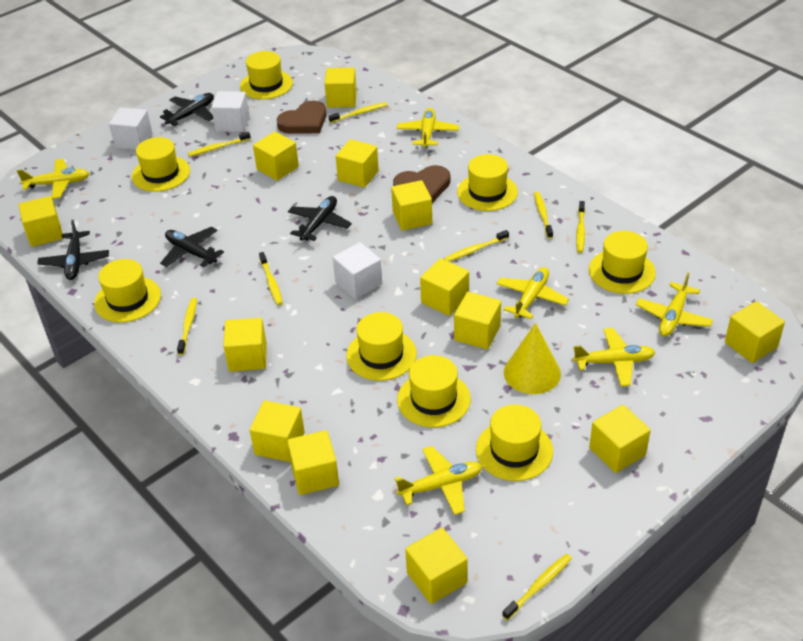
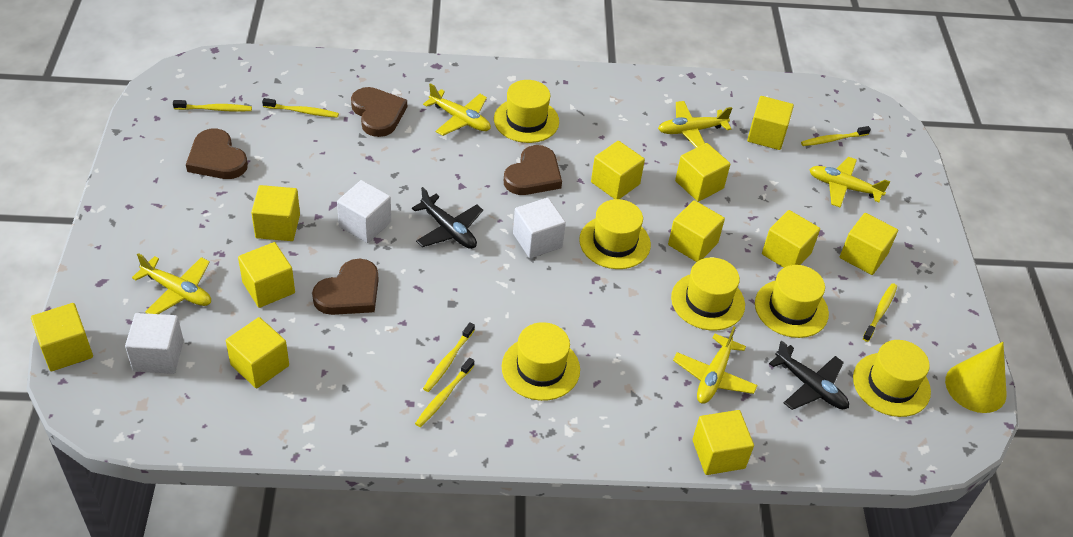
black plane: [37,220,109,280] [160,93,214,126] [160,227,224,267] [288,196,352,241] = 4 -> [412,187,483,249] [769,340,849,410] = 2
brown heart: [277,101,327,134] [393,165,450,203] = 2 -> [186,129,248,179] [312,259,379,315] [351,87,407,137] [504,145,562,195] = 4
yellow cube: [19,196,63,247] [223,318,267,372] [250,401,305,462] [253,132,299,181] [287,430,339,495] [325,68,357,108] [336,139,379,188] [391,180,432,230] [405,528,468,604] [420,258,469,316] [454,292,501,349] [589,405,651,473] [725,301,785,363] = 13 -> [31,303,93,371] [226,317,289,389] [238,242,295,308] [251,185,300,241] [591,141,645,199] [668,200,725,262] [675,143,730,202] [692,410,754,475] [747,96,794,150] [762,210,820,268] [840,213,898,275] = 11
yellow hat: [94,259,161,323] [132,137,190,192] [240,51,293,99] [346,312,417,381] [397,355,471,427] [457,154,518,211] [476,405,553,481] [589,231,656,294] = 8 -> [494,80,559,143] [502,322,580,401] [579,199,651,269] [671,257,745,330] [755,265,829,338] [853,340,931,417] = 6
yellow plane: [17,159,90,199] [395,446,482,515] [397,108,459,148] [496,267,569,319] [573,328,655,386] [636,272,713,337] = 6 -> [132,253,211,314] [423,83,491,136] [658,101,732,148] [673,326,758,404] [809,157,890,208] = 5
yellow toothbrush: [177,298,197,355] [188,132,251,157] [259,252,283,305] [328,102,388,123] [444,230,509,262] [502,554,572,620] [534,192,553,239] [576,201,585,253] = 8 -> [173,100,252,112] [262,98,339,118] [415,358,474,427] [423,322,475,392] [801,126,871,146] [863,283,897,342] = 6

